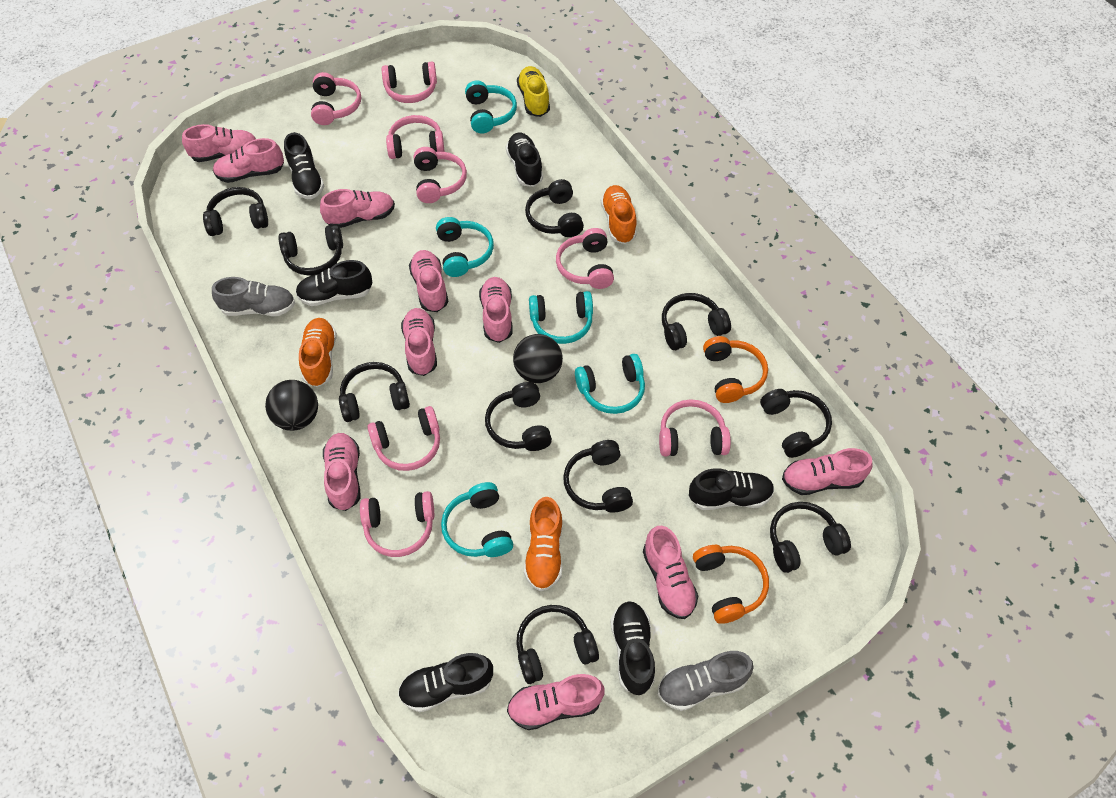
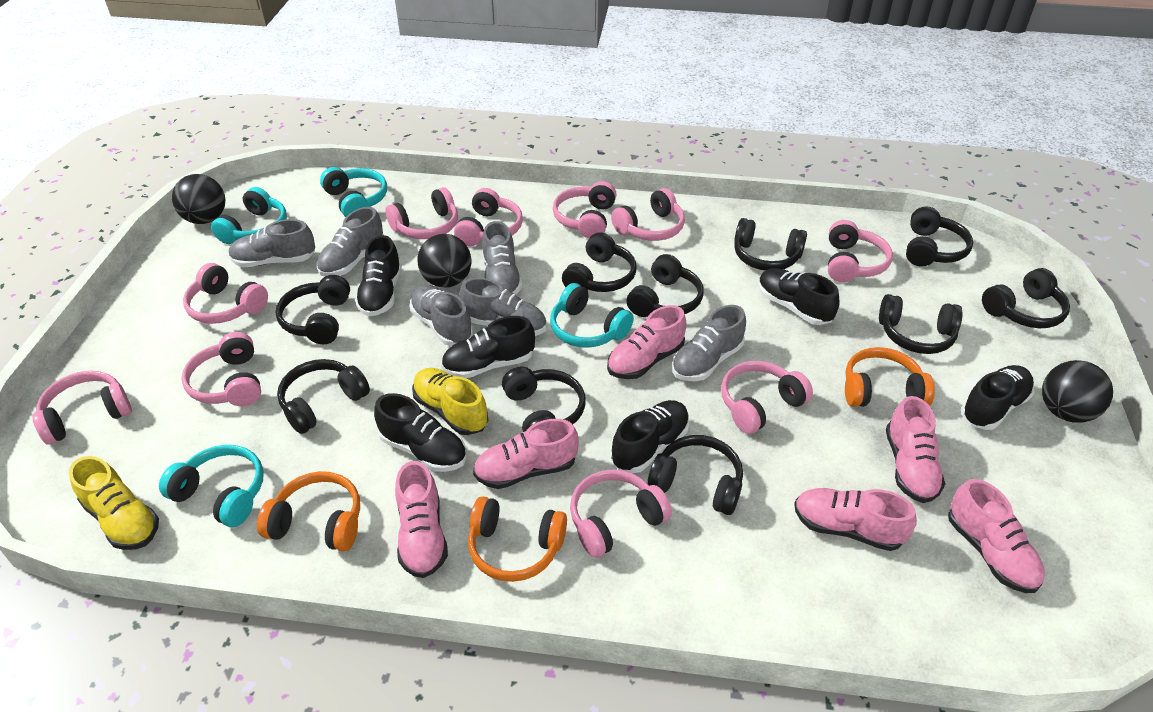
black ball: [265,380,318,431] [513,334,563,383] = 2 -> [172,174,225,224] [417,234,471,288] [1042,360,1113,423] = 3
grey shoe: [212,277,295,316] [658,651,754,711] = 2 -> [228,219,315,267] [317,207,384,276] [409,285,473,346] [459,278,547,336] [482,221,522,295] [672,305,746,381] = 6
orange headphones: [693,545,769,624] [703,336,768,403] = 2 -> [257,471,360,551] [468,496,567,582] [845,347,935,407] = 3
orange shoe: [299,318,337,387] [524,497,563,591] [601,185,637,244] = 3 -> none = 0
pink headphones: [311,72,361,125] [360,491,434,557] [367,406,440,471] [382,62,437,103] [386,115,444,159] [414,147,467,203] [556,228,614,289] [659,399,731,456] = 8 -> [32,371,132,445] [181,332,261,406] [183,263,268,324] [385,187,458,239] [454,188,523,246] [553,181,617,239] [570,469,672,558] [611,188,685,241] [721,361,813,434] [828,220,893,282] = 10
pink shoe: [182,124,256,162] [213,138,284,183] [320,189,395,228] [323,433,360,511] [401,308,437,376] [409,250,448,312] [479,277,513,343] [507,674,604,730] [643,526,698,619] [782,448,873,495] = 10 -> [395,461,448,578] [473,419,579,489] [607,305,686,379] [794,488,917,551] [886,396,945,503] [948,479,1045,593] = 6
turquoise headphones: [436,217,494,277] [441,482,513,557] [465,80,517,134] [529,291,593,344] [575,354,645,414] = 5 -> [159,445,264,527] [211,187,287,244] [320,167,387,217] [550,283,634,348] = 4
yellow shoe: [517,66,550,117] = 1 -> [69,456,159,550] [412,368,488,435] = 2

